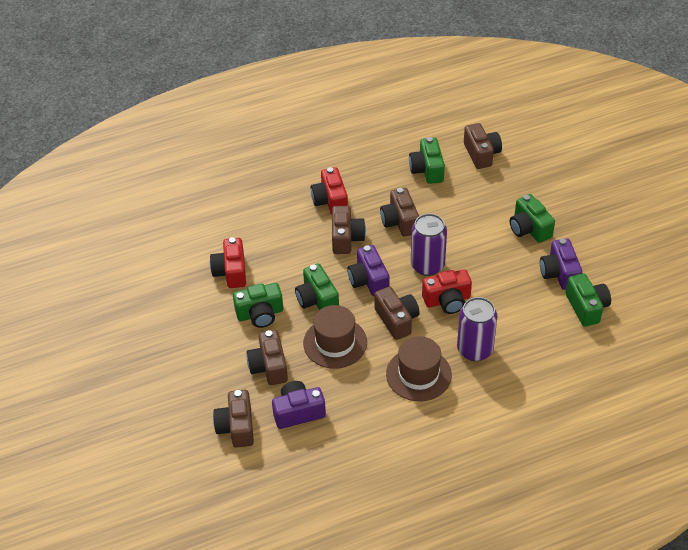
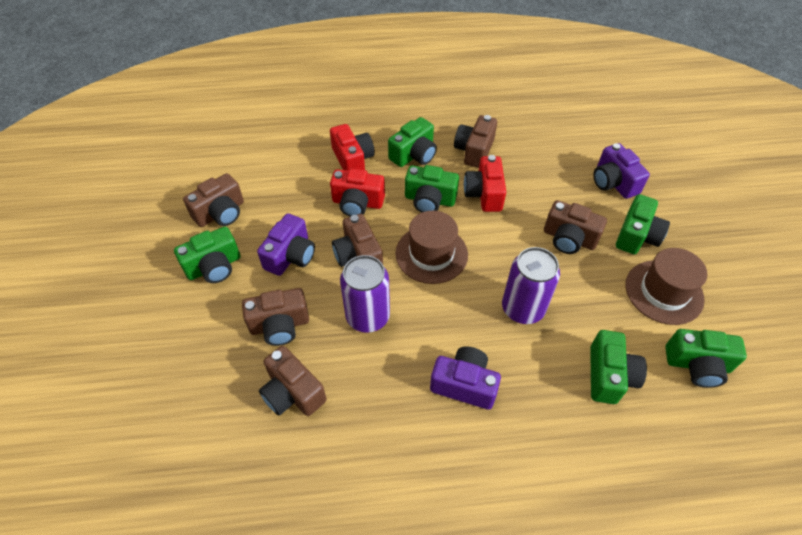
green camera: [233,283,283,328] [295,263,339,310] [409,137,445,184] [510,194,555,243] [566,273,611,327] = 5 -> [174,227,240,283] [388,117,437,167] [405,165,459,213] [590,330,647,404] [616,194,670,254] [665,329,747,388] = 6

